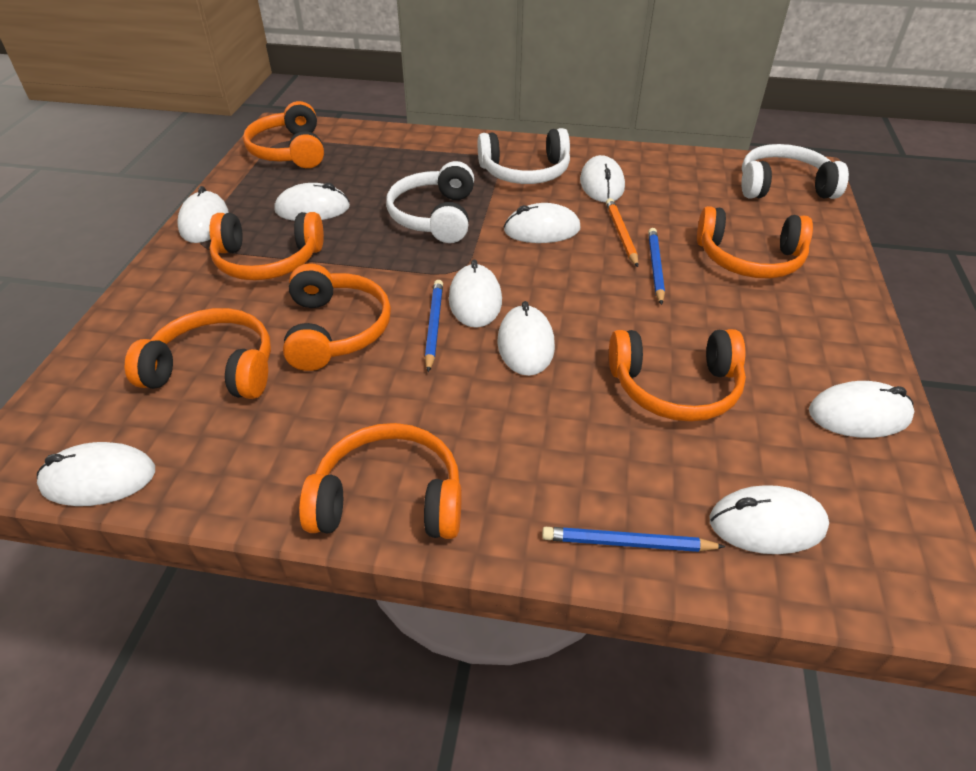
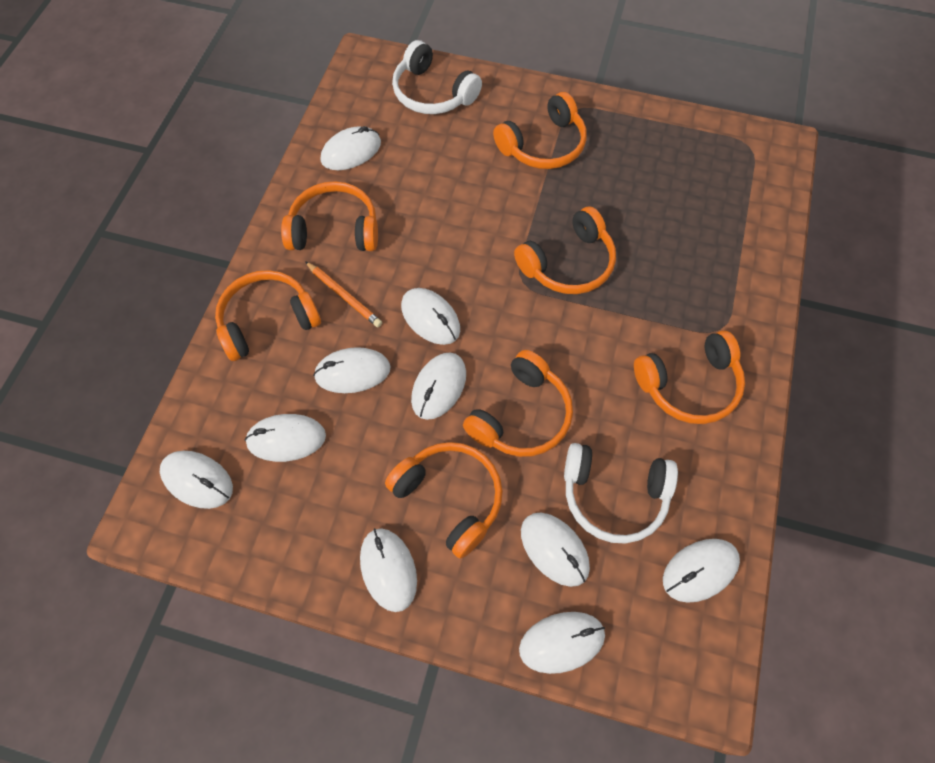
blue pencil: [425,280,443,372] [542,527,726,552] [648,228,665,305] = 3 -> none = 0
white headphones: [386,161,474,243] [478,128,570,184] [741,144,849,199] = 3 -> [392,40,482,114] [564,443,678,544] = 2
white mouse: [37,442,155,506] [177,186,229,243] [275,183,350,221] [449,260,502,328] [497,301,555,376] [504,203,580,243] [580,155,625,202] [710,485,829,554] [809,381,914,438] = 9 -> [160,451,233,509] [245,414,326,462] [313,347,390,393] [321,126,381,170] [360,528,417,612] [401,288,460,345] [411,352,466,420] [519,612,605,674] [521,513,590,587] [663,539,740,603] = 10

